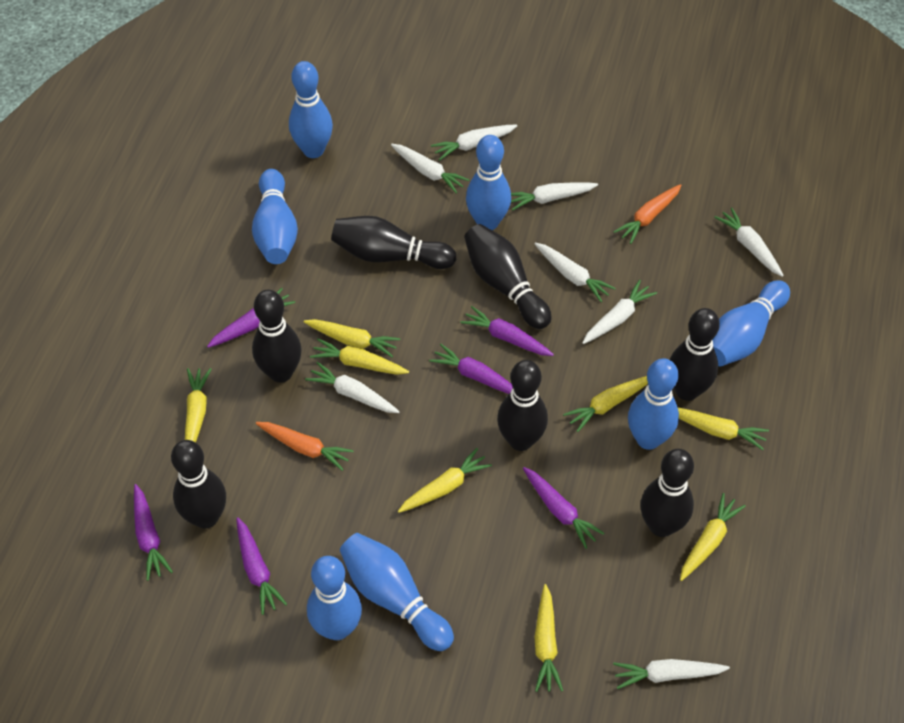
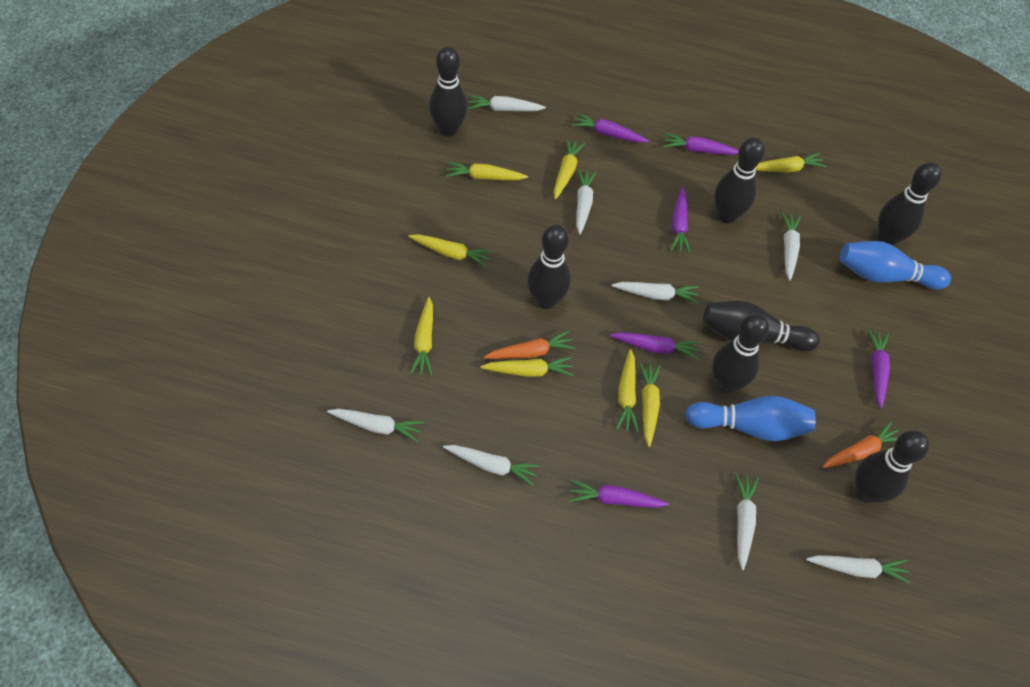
blue bowling pin: [252,169,298,264] [289,61,333,158] [307,556,362,640] [340,533,454,651] [466,135,511,230] [628,358,679,450] [713,280,790,366] = 7 -> [685,396,816,441] [840,241,951,290] = 2

